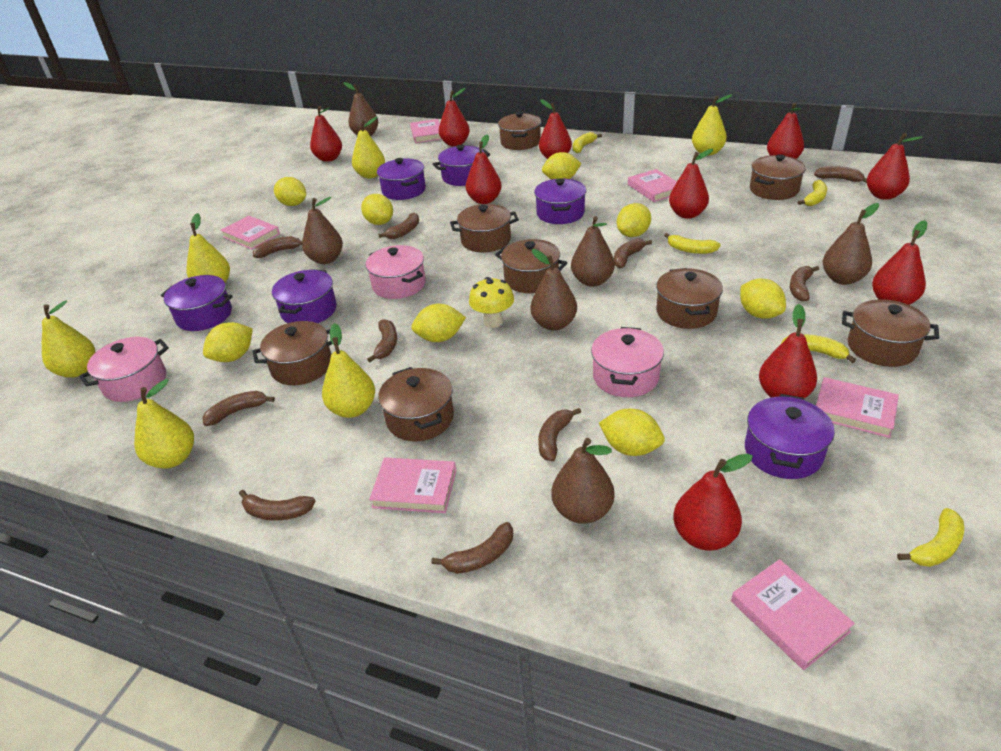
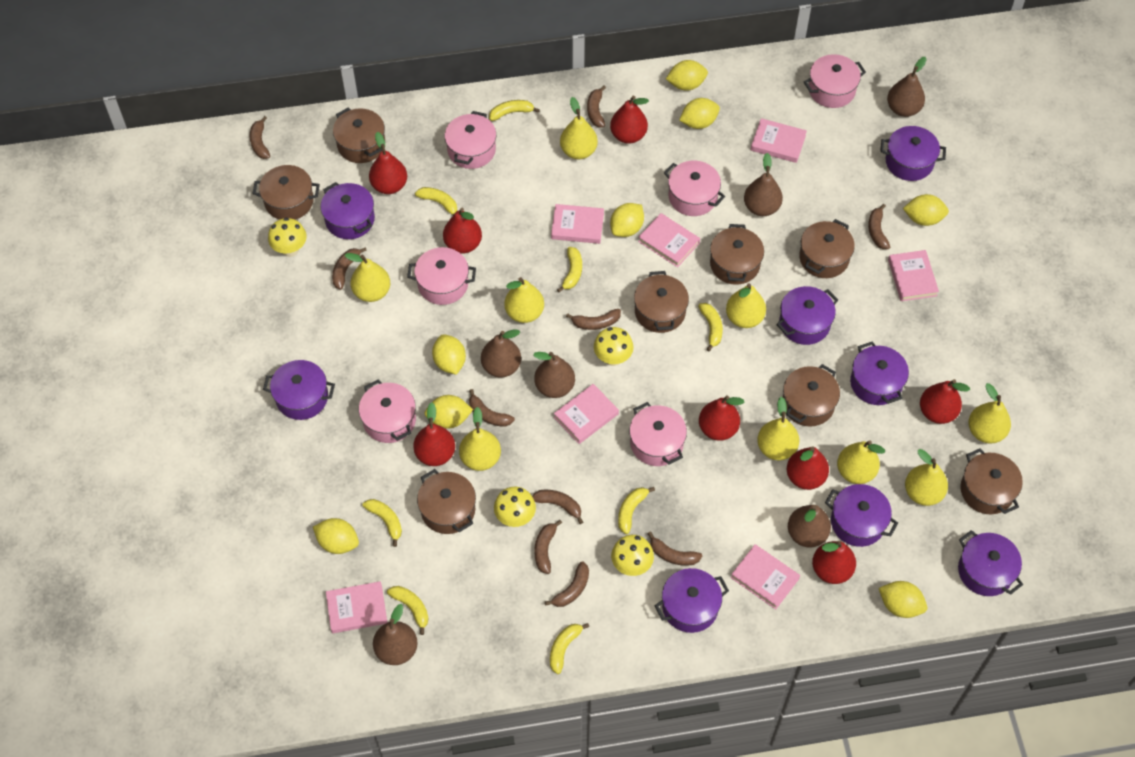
pink book: [220,215,280,250] [369,457,456,513] [410,119,442,143] [628,169,677,202] [731,559,855,670] [816,377,899,438] = 6 -> [326,581,387,633] [551,204,604,244] [554,384,619,444] [638,213,700,267] [731,544,800,609] [751,118,807,163] [888,250,939,301] = 7
pink pot: [79,337,169,402] [366,245,426,299] [591,327,664,397] = 3 -> [359,380,416,443] [407,247,476,305] [445,111,496,169] [629,402,687,466] [664,161,725,216] [804,54,866,108] = 6
purple pot: [161,275,232,331] [272,269,337,323] [377,158,426,200] [433,145,490,186] [534,178,586,224] [745,394,835,479] = 6 -> [263,360,335,420] [321,182,375,239] [655,568,729,633] [776,286,838,345] [825,484,898,547] [850,341,909,405] [880,126,946,181] [958,530,1023,596] = 8
red pear: [310,106,342,162] [439,88,470,146] [466,134,501,204] [539,99,572,159] [669,149,713,219] [673,454,753,551] [759,304,817,398] [767,103,804,159] [867,133,923,200] [872,220,927,305] = 10 -> [369,132,407,194] [413,403,455,466] [443,208,482,254] [610,96,649,144] [699,395,744,441] [787,446,829,490] [812,541,856,584] [920,379,970,424] = 8
yellow banana: [573,132,602,153] [664,233,721,254] [781,334,856,363] [798,180,827,206] [897,508,964,567] = 5 -> [363,499,402,547] [387,586,429,635] [415,187,457,216] [489,100,540,121] [550,623,589,674] [557,247,582,292] [618,487,655,534] [698,303,723,351] = 8
yellow mushroom: [469,277,514,328] = 1 -> [268,217,307,257] [494,486,536,527] [594,327,634,366] [611,535,654,576] = 4
yellow pear: [42,300,95,378] [134,379,194,469] [186,213,230,283] [322,323,375,418] [352,117,385,178] [692,94,733,156] = 6 -> [345,253,390,302] [459,407,501,471] [504,277,544,323] [560,97,598,159] [726,283,766,328] [757,397,799,460] [837,440,885,484] [905,449,948,506] [968,383,1011,443] = 9

